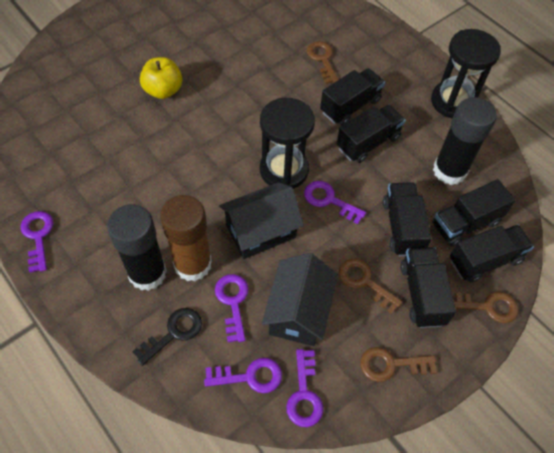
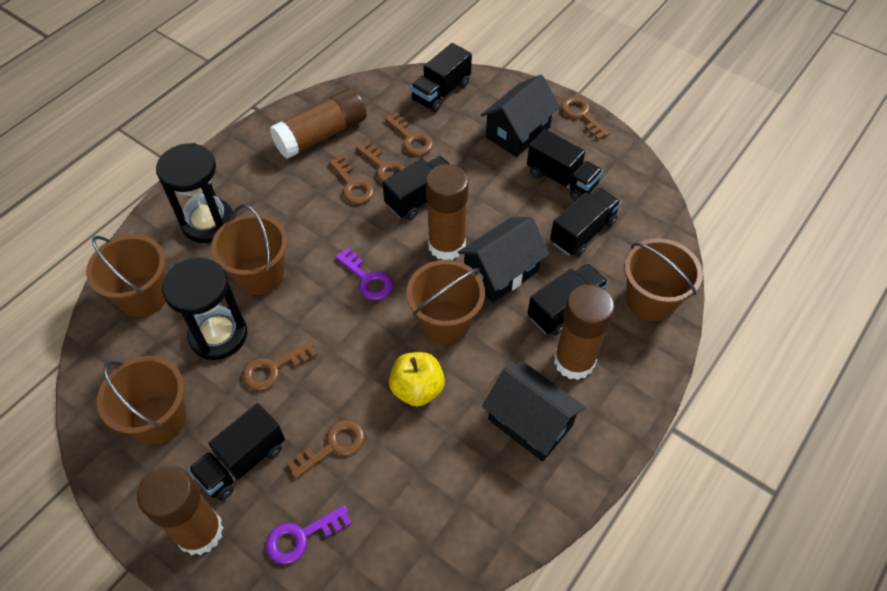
black glue stick: [107,204,167,291] [433,97,497,185] = 2 -> none = 0
black house: [219,182,304,259] [262,253,338,346] = 2 -> [458,217,549,303] [481,75,560,157] [482,362,586,462] = 3
black key: [132,308,202,366] = 1 -> none = 0
brown bucket: none = 0 -> [86,235,166,317] [97,356,187,445] [211,204,288,295] [406,260,485,344] [624,238,703,321] = 5
brown glue stick: [160,195,212,281] = 1 -> [137,465,223,555] [270,88,367,159] [426,164,469,260] [554,284,615,380] = 4
brown key: [307,41,339,84] [339,259,402,314] [360,347,437,382] [451,292,518,323] = 4 -> [243,340,318,390] [286,420,365,479] [329,156,374,204] [356,140,406,182] [385,112,433,155] [561,97,610,140] = 6
purple key: [21,211,53,273] [204,358,282,393] [215,274,248,343] [286,349,323,427] [304,181,366,224] = 5 -> [266,505,352,564] [335,248,393,300] = 2

